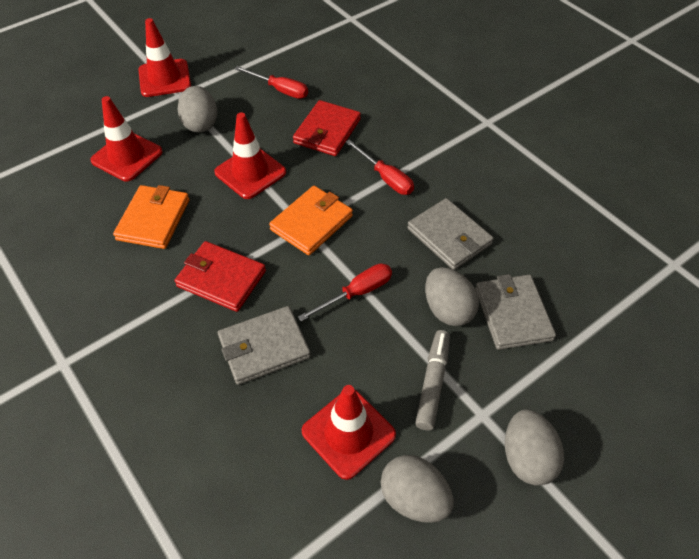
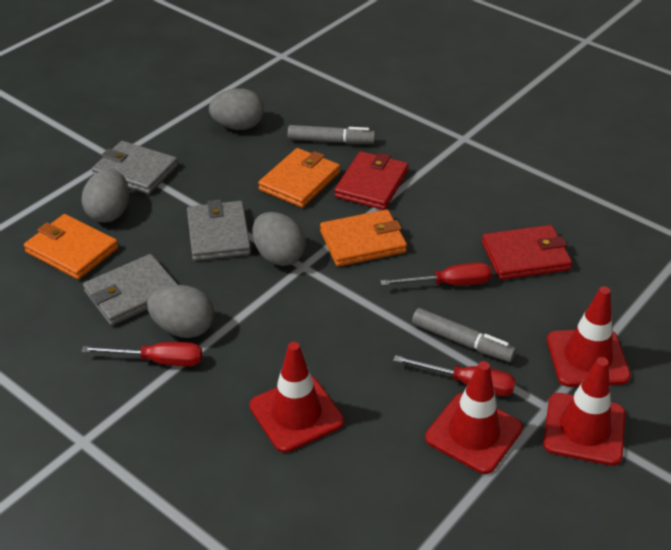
grey marker: [415,330,450,431] = 1 -> [288,125,375,144] [412,308,516,362] = 2
orange wallet: [113,185,190,249] [269,186,353,255] = 2 -> [24,214,118,280] [258,148,340,208] [320,209,407,267] = 3

